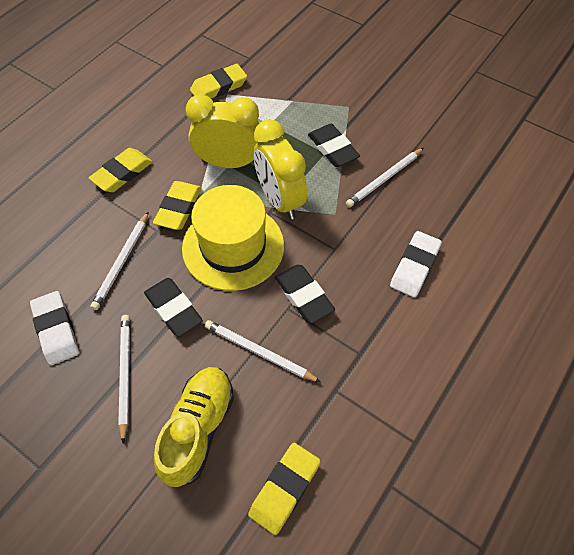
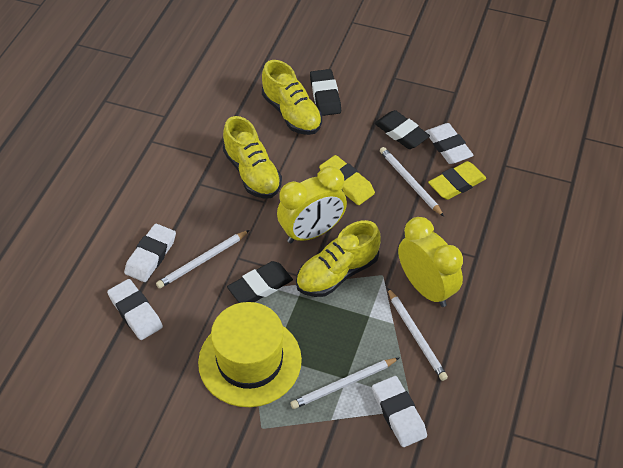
white eraser: [30,291,79,365] [390,231,442,297] = 2 -> [107,279,163,340] [124,224,176,282] [372,376,427,447] [425,123,474,164] = 4
yellow eraser: [89,148,153,192] [153,181,202,230] [190,64,247,98] [248,443,321,535] = 4 -> [319,155,375,205] [428,161,486,200] = 2
yellow shoe: [154,367,234,487] = 1 -> [223,116,282,199] [262,60,322,135] [296,220,381,297] = 3

